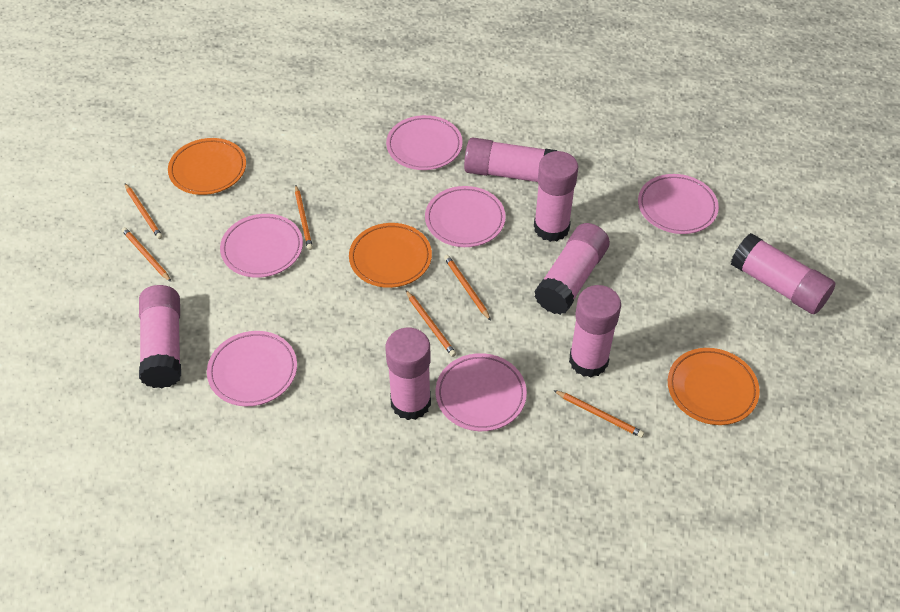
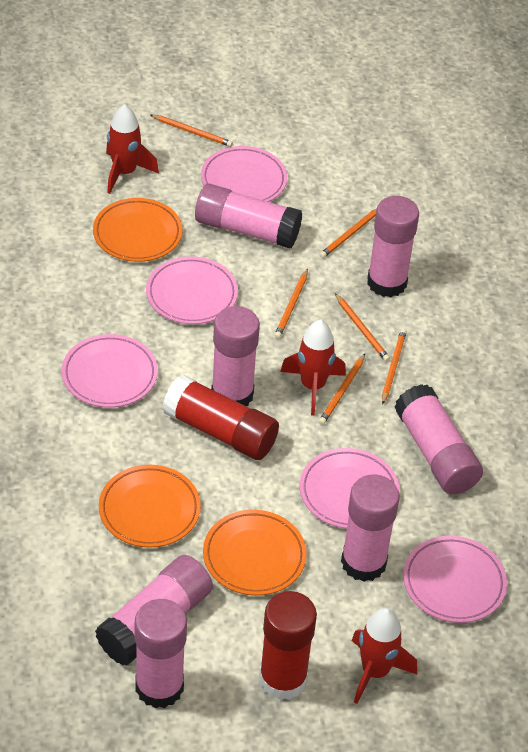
pink plate: [207,331,297,406] [220,214,303,278] [386,115,463,170] [425,186,506,247] [436,353,527,431] [638,174,719,234] = 6 -> [62,334,158,408] [146,256,238,324] [201,146,287,202] [300,448,400,529] [403,536,507,623] = 5
red glue stick: none = 0 -> [162,374,279,460] [259,591,317,700] = 2
red rocket: none = 0 -> [106,104,159,194] [280,320,346,415] [352,608,417,704] = 3

